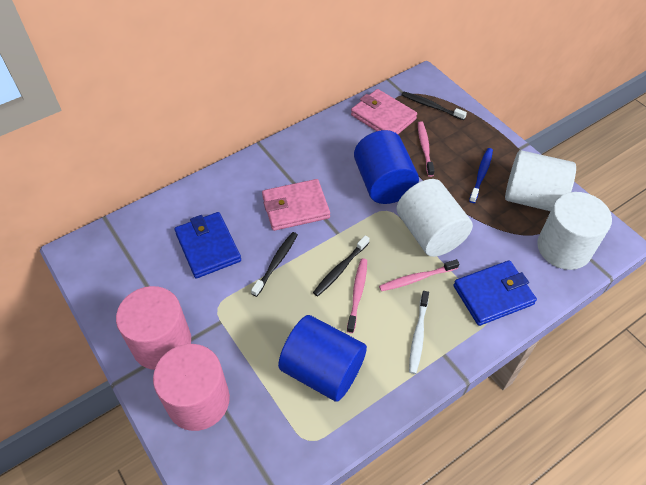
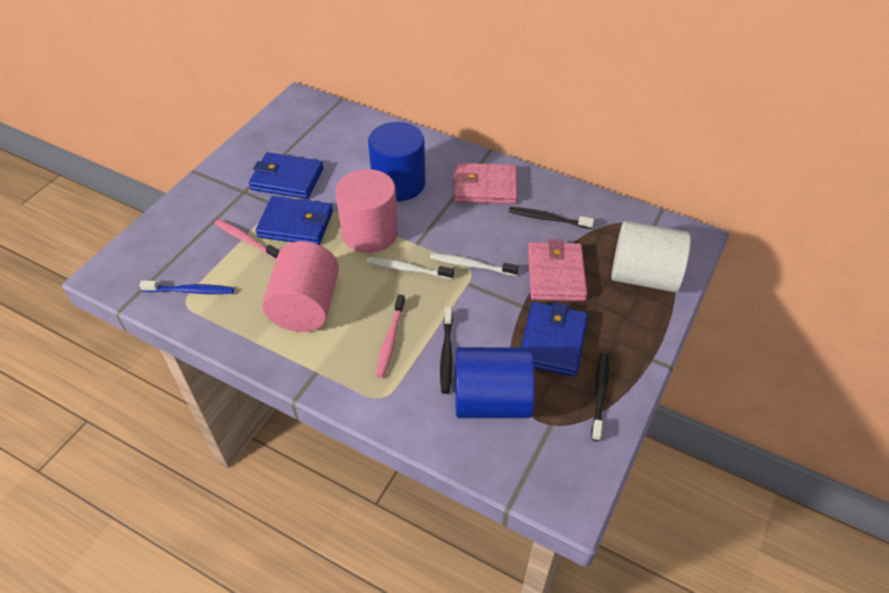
blue wallet: [175,212,241,278] [454,260,537,326] = 2 -> [249,152,324,199] [256,196,333,245] [521,302,588,377] = 3
pink toothbrush: [347,258,367,333] [379,259,459,291] [418,121,435,177] = 3 -> [215,219,280,259] [376,294,405,378] = 2
white cylinder: [396,179,473,257] [505,150,576,211] [537,192,612,270] = 3 -> [611,221,691,292] = 1
white toothbrush: [409,291,429,374] = 1 -> [366,257,454,279] [430,253,519,276] = 2

